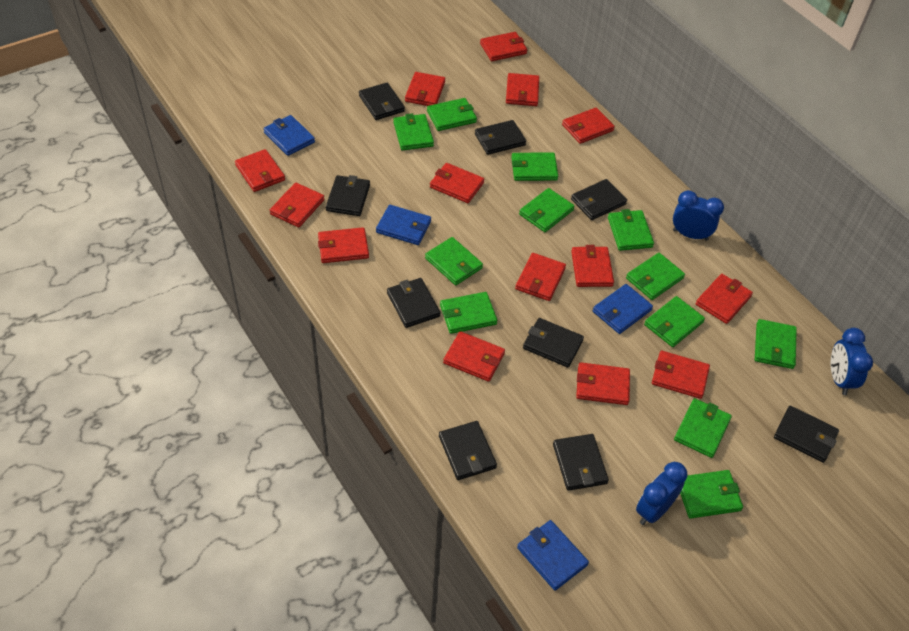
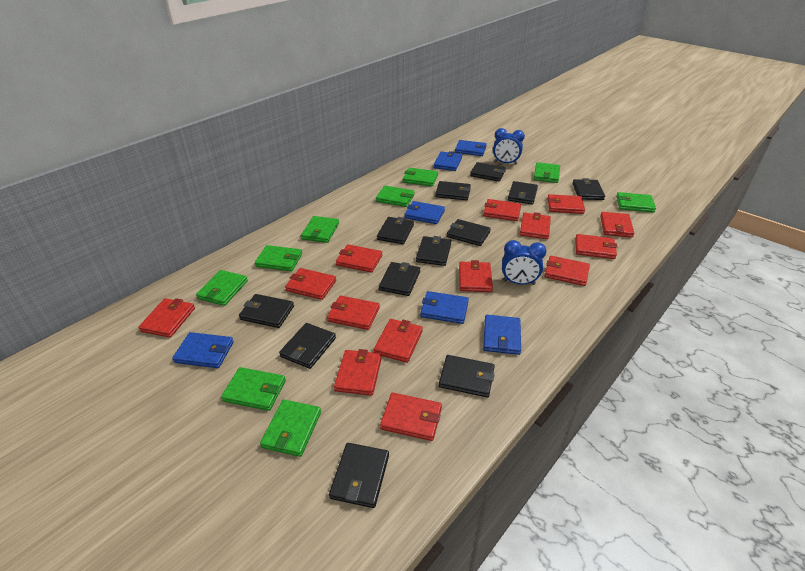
black wallet: [326,175,370,216] [359,83,405,120] [387,278,440,328] [439,421,497,480] [475,120,526,155] [523,318,584,368] [553,434,609,491] [571,179,627,220] [774,406,839,463] = 9 -> [239,294,294,328] [279,323,336,369] [329,443,389,508] [377,217,414,244] [379,262,420,296] [416,236,451,266] [435,181,471,200] [439,355,495,397] [447,219,491,246] [470,162,506,182] [508,181,538,204] [572,178,605,200] = 12
blue clock: [636,462,688,525] [673,190,724,241] [831,328,873,395] = 3 -> [493,128,525,165] [502,240,546,285] = 2
blue wallet: [263,115,315,156] [376,205,431,245] [517,520,589,591] [593,284,653,334] = 4 -> [172,332,234,368] [404,201,445,224] [420,291,469,324] [433,151,462,171] [455,140,487,156] [483,315,521,355] = 6
green wallet: [393,113,434,151] [425,237,483,285] [427,98,477,131] [440,292,497,334] [511,153,558,181] [519,188,575,232] [608,209,654,251] [626,253,685,300] [644,296,705,347] [674,398,732,458] [680,470,743,519] [755,319,797,369] = 12 -> [196,270,248,306] [221,367,286,411] [255,245,302,271] [260,399,321,457] [301,216,339,243] [376,186,415,207] [403,168,438,186] [534,162,560,183] [616,192,656,212] = 9

